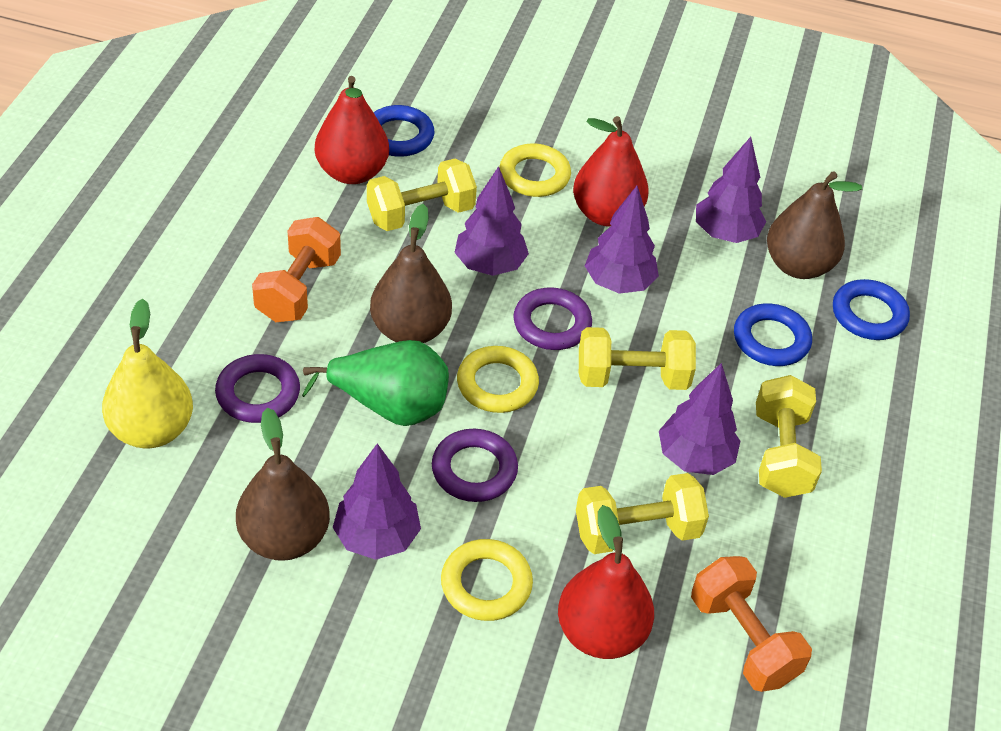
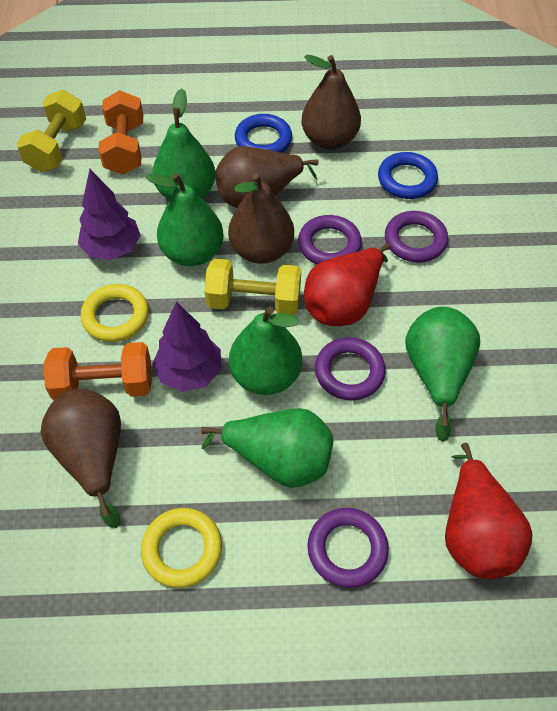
blue ring: [374,105,435,157] [734,303,812,366] [833,279,910,340] = 3 -> [235,114,292,153] [378,152,438,199] = 2
brown pear: [236,408,330,561] [370,204,452,343] [767,171,862,279] = 3 -> [41,389,121,528] [215,146,319,208] [228,173,294,264] [301,55,361,150] = 4
green pear: [302,340,449,426] = 1 -> [145,173,223,266] [152,89,215,200] [201,408,333,488] [229,306,302,395] [405,307,480,442] = 5
purple ring: [215,354,300,423] [432,429,518,502] [513,287,592,350] = 3 -> [298,215,362,265] [308,508,389,588] [315,337,386,400] [385,211,448,263] = 4
purple tree: [333,444,421,560] [454,166,529,276] [585,186,659,294] [659,363,740,475] [696,137,766,243] = 5 -> [78,169,141,260] [152,302,221,392] = 2
red pear: [315,76,389,184] [558,505,654,659] [573,116,649,227] = 3 -> [304,243,390,326] [445,443,532,579] = 2
yellow dumbbell: [367,159,477,231] [576,473,709,554] [579,327,696,390] [756,375,822,498] = 4 -> [16,90,86,172] [204,259,301,315] = 2
yellow pear: [102,299,193,448] = 1 -> none = 0
yellow ring: [441,539,533,621] [457,346,539,413] [499,143,571,197] = 3 -> [81,284,149,342] [141,508,222,588] = 2

